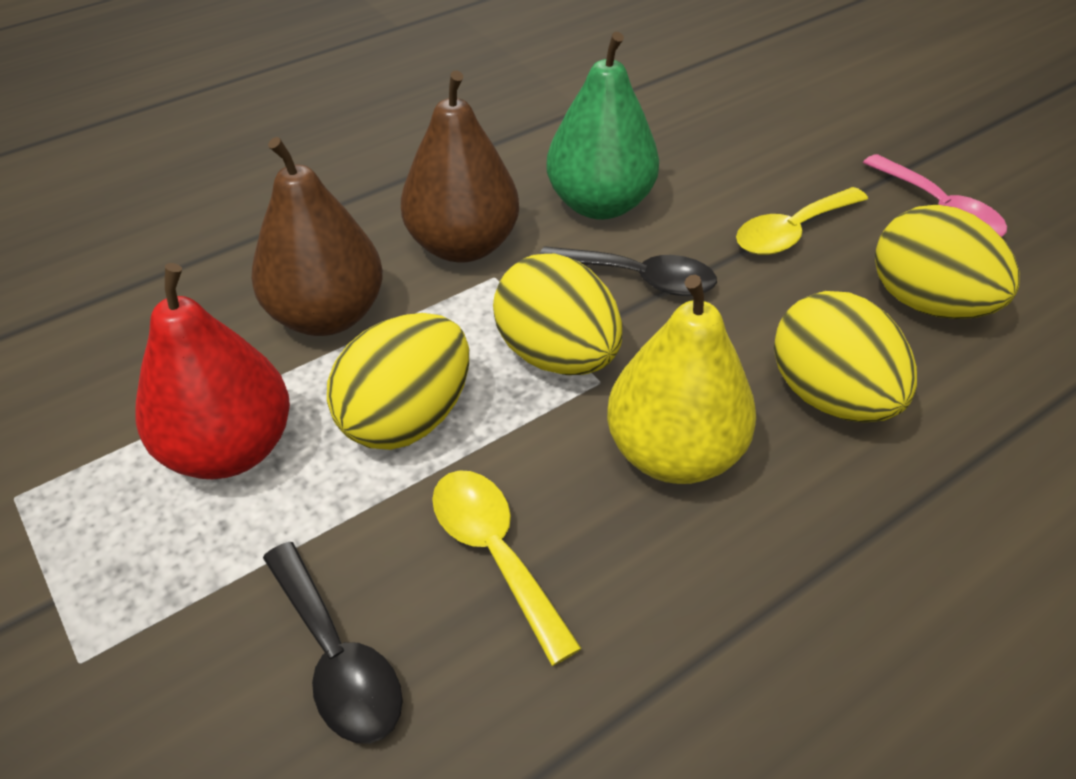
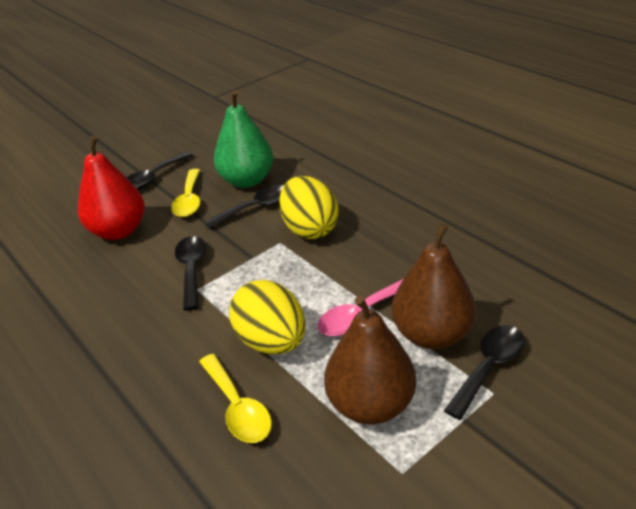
black spoon: [263,542,403,744] [540,246,717,296] = 2 -> [126,152,194,190] [175,236,207,310] [204,185,284,229] [444,325,525,420] = 4
yellow egg: [327,313,469,450] [493,254,622,375] [774,291,917,422] [875,205,1020,319] = 4 -> [229,280,306,354] [279,176,339,239] = 2
yellow pear: [607,275,756,484] = 1 -> none = 0

